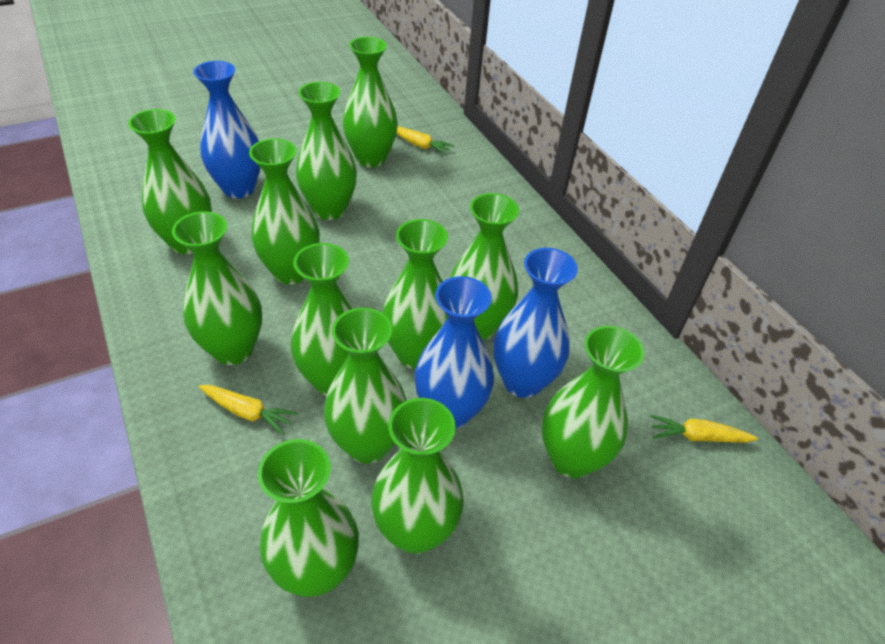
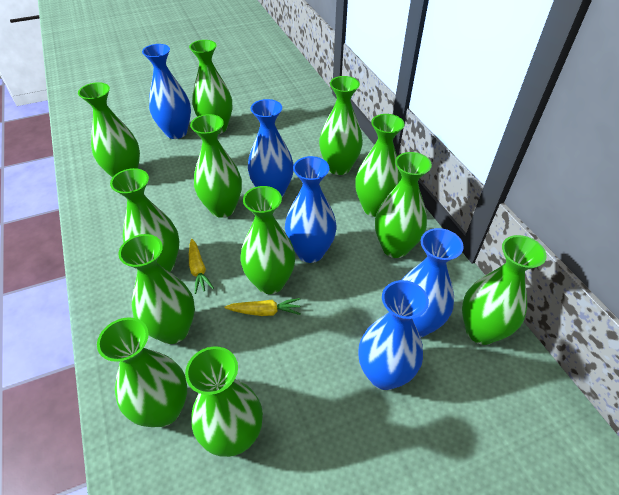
blue vase: [193,61,260,198] [414,276,494,429] [493,248,578,398] = 3 -> [142,44,191,139] [248,99,294,197] [285,156,337,263] [358,280,429,390] [402,228,464,338] = 5
yellow carrot: [199,385,298,435] [397,126,454,155] [650,415,758,443] = 3 -> [189,239,214,294] [225,298,301,316] = 2

